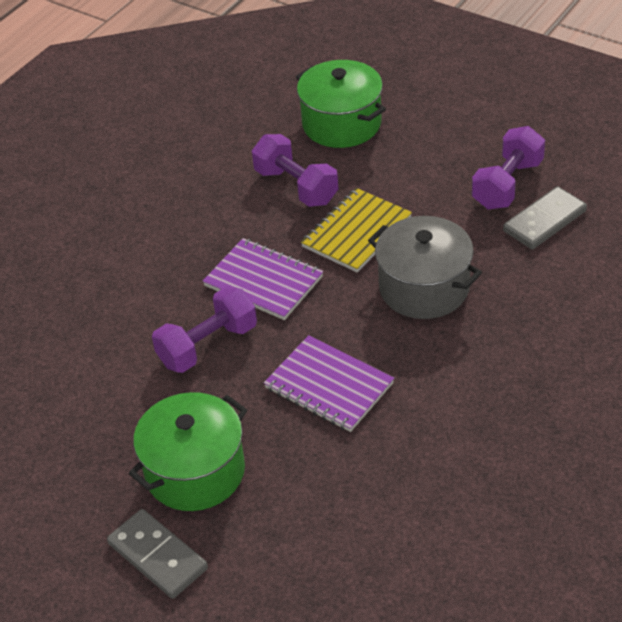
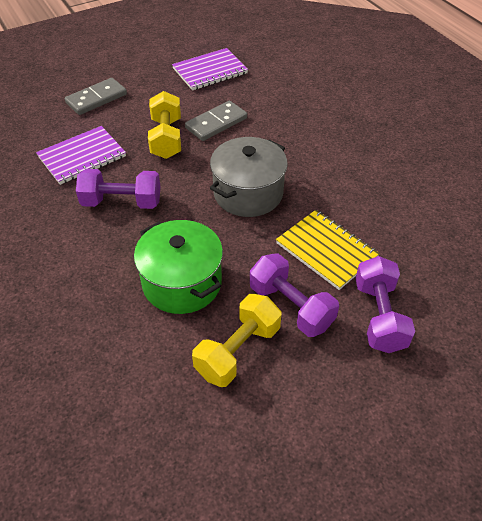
green pot: [129,392,247,511] [296,60,386,148] = 2 -> [134,220,223,314] = 1
yellow dumbbell: none = 0 -> [148,91,181,159] [192,294,282,387] = 2

